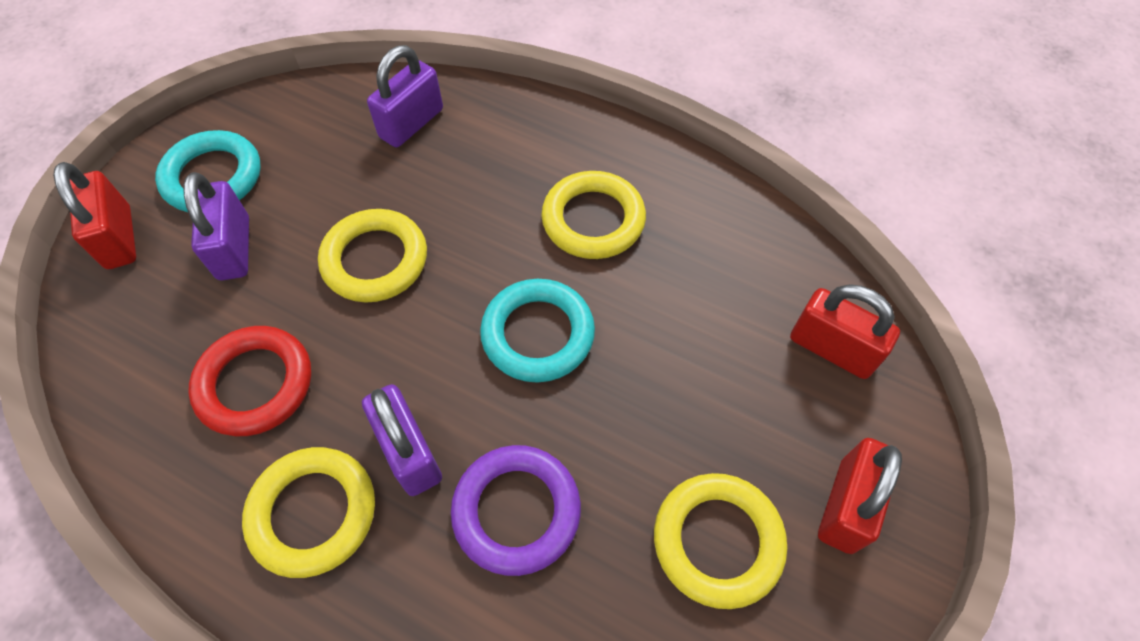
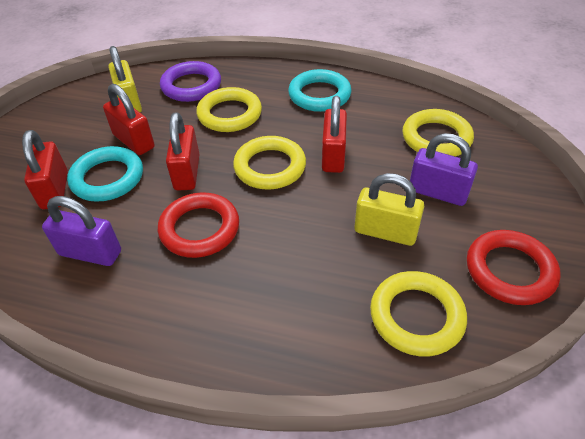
purple padlock: [183,172,249,281] [362,384,442,496] [367,45,443,147] = 3 -> [42,196,121,266] [410,133,478,206] = 2
red padlock: [53,162,136,269] [790,284,900,379] [818,438,902,554] = 3 -> [22,130,68,209] [103,84,155,155] [166,112,199,191] [322,96,347,173] = 4
red ring: [188,326,311,436] = 1 -> [158,193,239,258] [467,230,560,305] = 2
yellow padlock: none = 0 -> [108,46,142,112] [354,173,424,246] = 2

